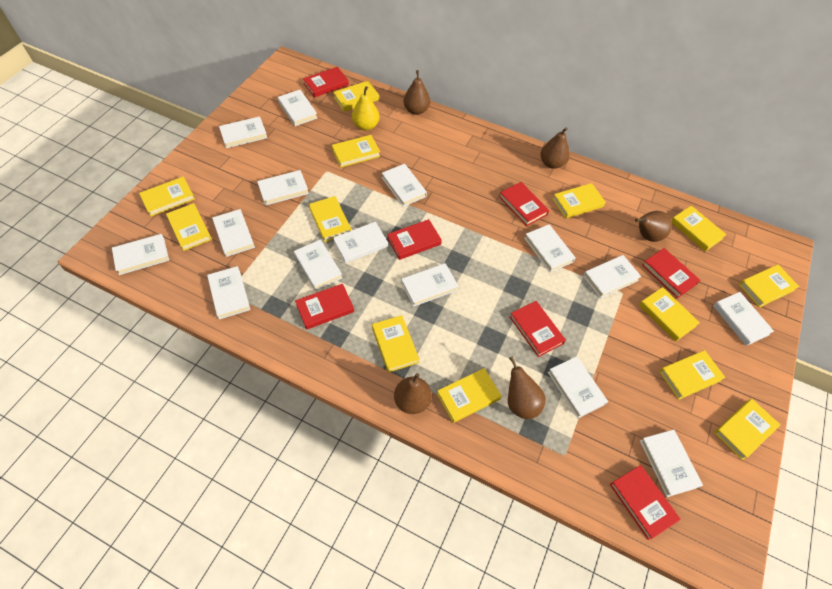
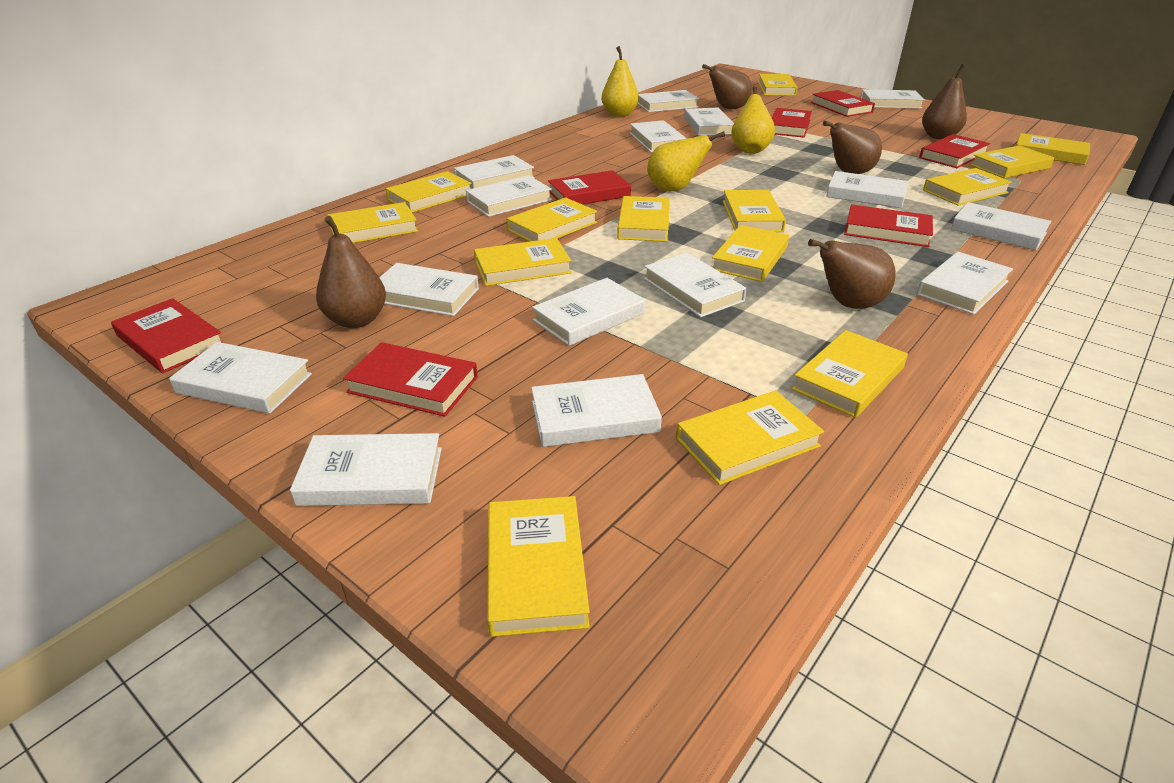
yellow book: [139,177,195,217] [166,203,212,251] [309,196,351,242] [332,135,380,168] [333,81,379,112] [372,315,419,373] [437,368,502,423] [553,183,606,218] [639,287,700,342] [659,350,725,400] [672,206,727,252] [714,399,780,460] [739,264,799,308] = 13 -> [327,202,418,243] [386,171,472,213] [474,238,572,286] [487,496,590,637] [507,197,597,242] [617,196,670,242] [676,390,824,485] [712,225,789,282] [723,190,786,232] [758,74,798,96] [792,330,908,418] [923,168,1012,206] [970,145,1054,178] [1016,133,1090,165] = 14
yellow pear: [352,86,380,131] = 1 -> [602,46,639,117] [647,131,725,191] [731,86,775,154] = 3

